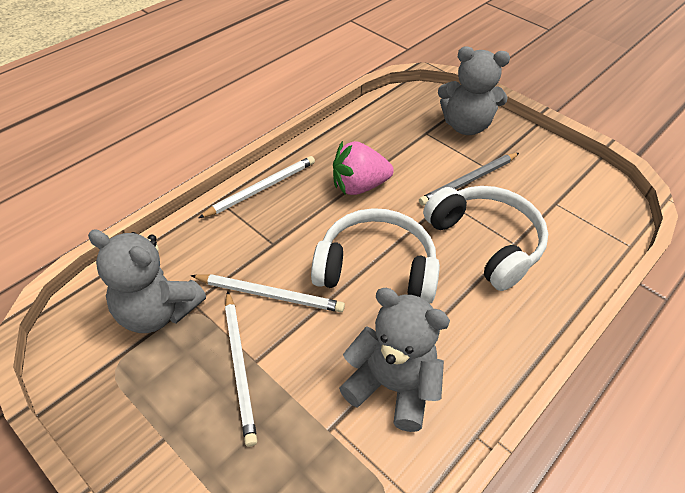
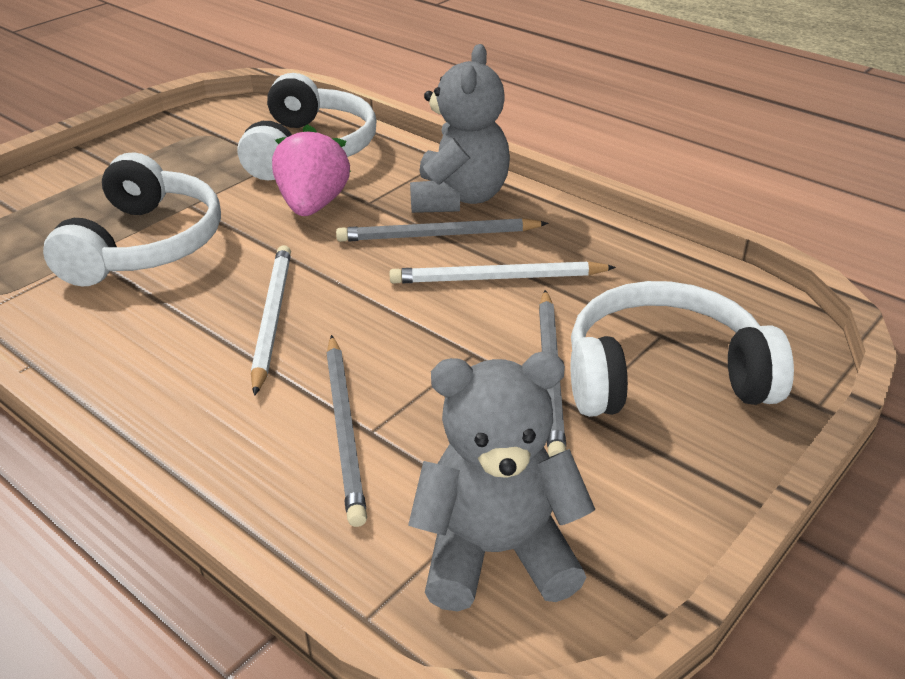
grey pencil: [419,153,519,206] = 1 -> [326,335,367,527] [336,218,548,242] [539,290,566,457] = 3
grey teddy bear: [88,229,206,333] [339,288,450,432] [438,46,510,135] = 3 -> [408,352,596,612] [410,44,510,213] = 2
white headphones: [311,208,440,304] [423,186,548,291] = 2 -> [43,152,221,286] [237,73,377,180] [571,281,794,417] = 3
white pencil: [191,274,345,312] [199,156,315,218] [225,291,257,447] = 3 -> [251,245,291,396] [390,261,616,284] = 2

